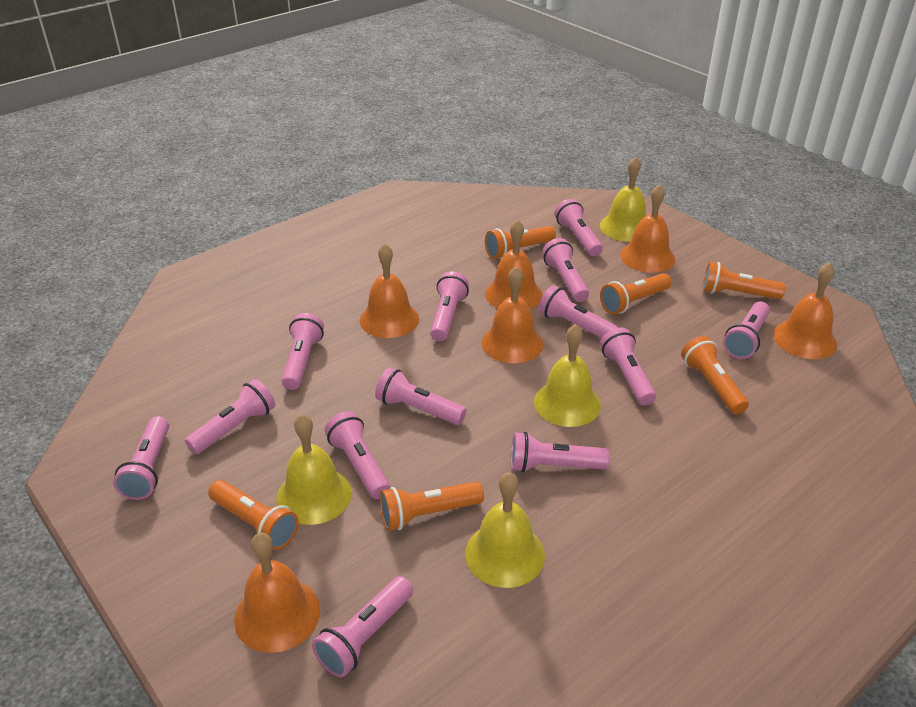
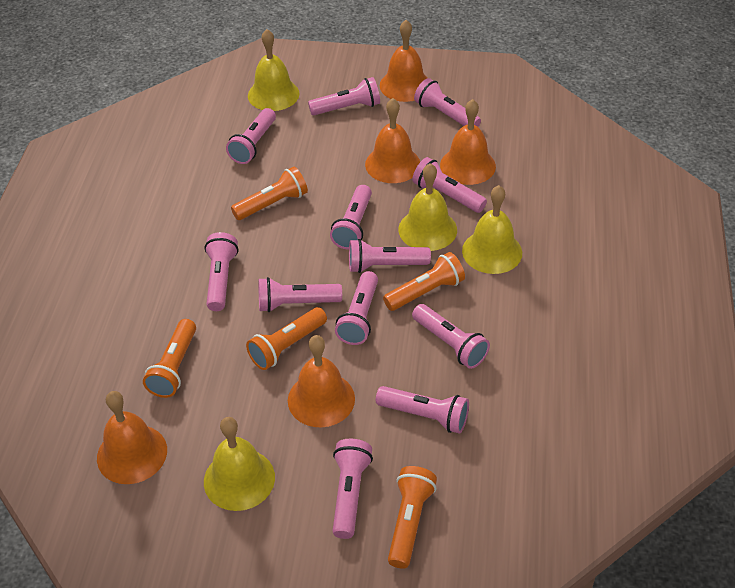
orange bell: [234,533,320,653] [360,244,419,338] [481,266,543,363] [485,219,543,309] [620,184,675,273] [773,262,837,359] = 6 -> [97,391,167,484] [288,335,355,427] [365,98,420,183] [380,20,427,102] [440,99,496,185] = 5
orange flashlight: [208,480,299,550] [379,482,484,531] [485,226,556,259] [600,273,672,314] [681,336,749,414] [702,262,785,299] = 6 -> [143,319,196,398] [231,167,308,220] [246,307,327,370] [383,252,465,311] [388,466,437,569] = 5
pink flashlight: [113,416,169,500] [185,379,275,454] [281,313,324,390] [312,576,413,678] [325,411,390,499] [375,367,466,425] [430,272,469,341] [511,432,610,472] [539,285,618,338] [542,238,589,302] [555,199,603,256] [600,327,656,406] [723,301,770,359] = 13 -> [204,232,238,311] [226,108,276,164] [259,277,342,312] [308,77,380,115] [330,185,372,249] [332,439,373,539] [335,271,378,345] [349,239,431,273] [376,386,469,434] [412,157,487,213] [412,304,490,369] [414,78,481,127] = 12

